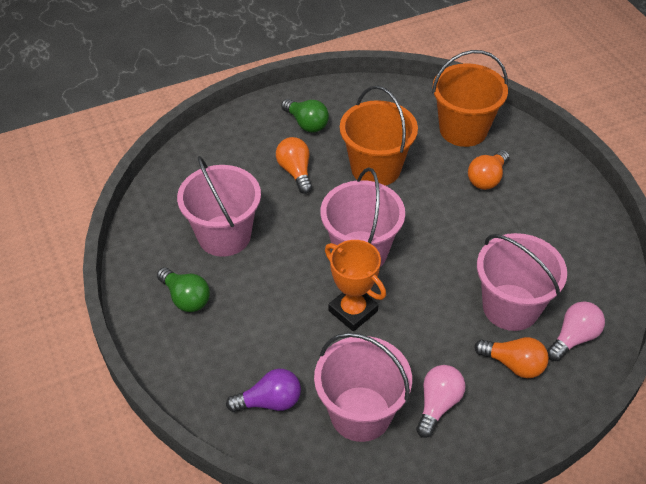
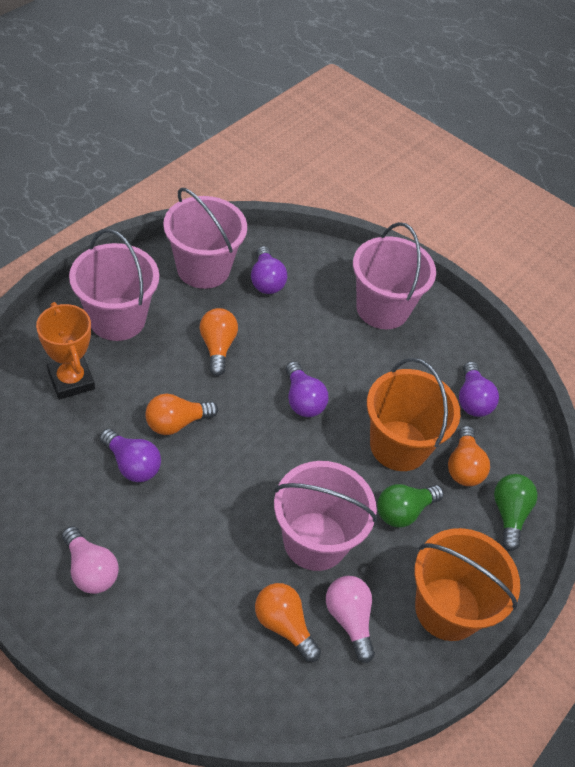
orange light bulb: [276,137,312,194] [468,150,509,190] [474,337,549,378] = 3 -> [145,393,218,435] [200,308,238,376] [255,583,321,662] [448,426,490,486] = 4
purple light bulb: [226,369,301,412] = 1 -> [100,429,161,482] [251,246,287,294] [285,361,329,417] [459,361,499,417] = 4

